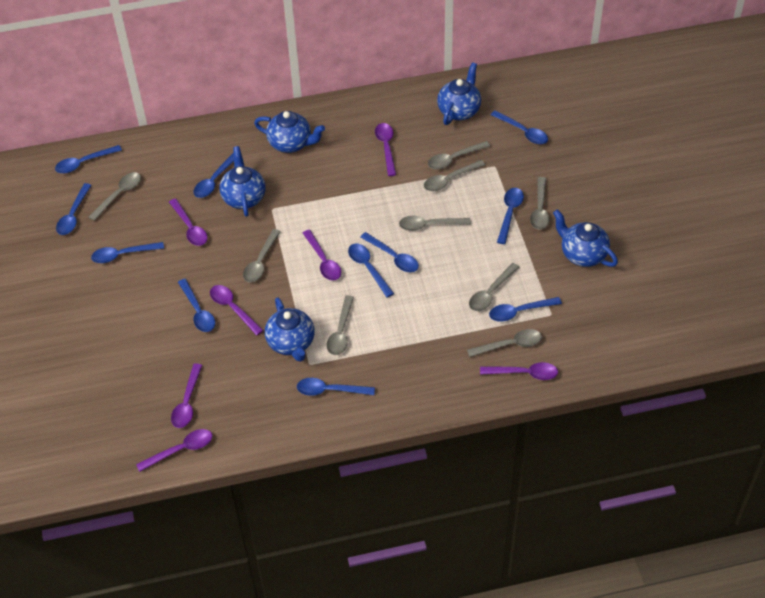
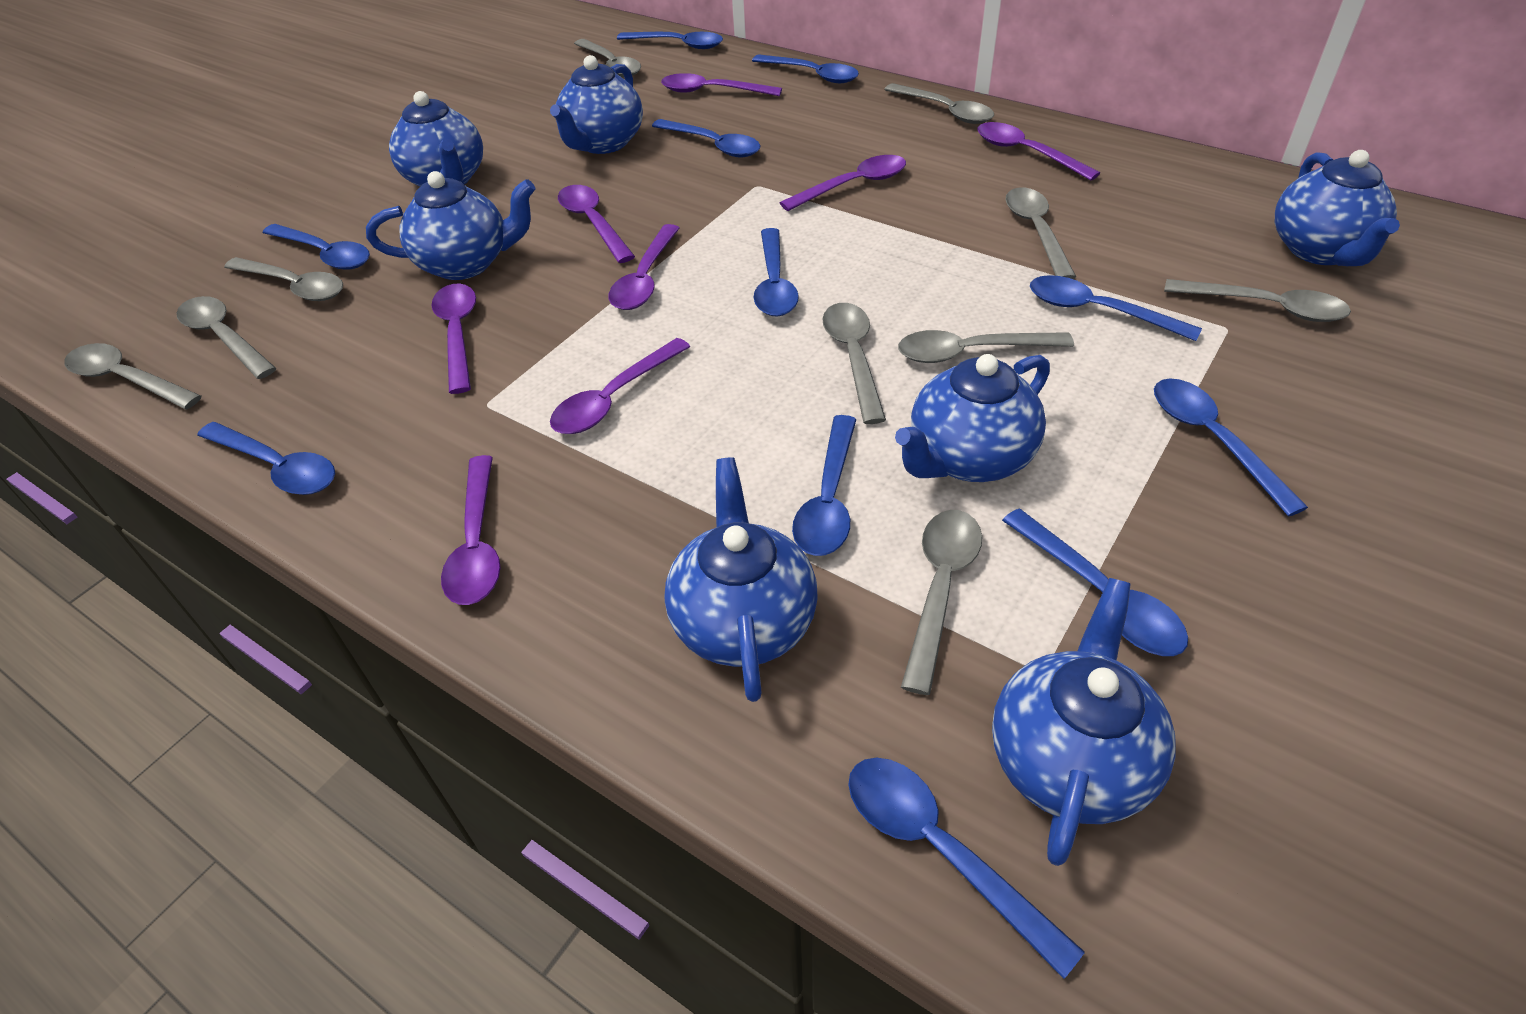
blue teapot: [219,146,266,217] [254,111,325,153] [265,297,315,362] [437,62,481,125] [553,209,618,267] = 5 -> [366,171,535,280] [389,91,483,186] [550,55,643,154] [664,457,818,702] [895,354,1050,482] [992,578,1176,866] [1275,150,1400,266] = 7
grey spoon: [89,172,141,221] [243,229,281,282] [326,295,354,355] [399,216,471,231] [424,160,485,191] [428,141,490,169] [467,329,542,357] [469,263,520,311] [530,177,550,230] = 9 -> [64,343,201,409] [176,296,276,379] [224,257,343,301] [574,39,641,77] [823,303,886,424] [884,83,994,124] [898,330,1074,363] [901,510,982,695] [1006,187,1076,279] [1164,279,1351,322] = 10
purple spoon: [136,429,212,472] [169,198,208,246] [171,363,202,428] [210,285,263,336] [303,229,341,281] [375,123,396,176] [480,362,558,380] = 7 -> [431,284,476,394] [441,455,501,605] [550,338,691,434] [558,185,635,263] [609,224,680,310] [661,73,782,96] [780,155,906,211] [977,122,1100,181] = 8

